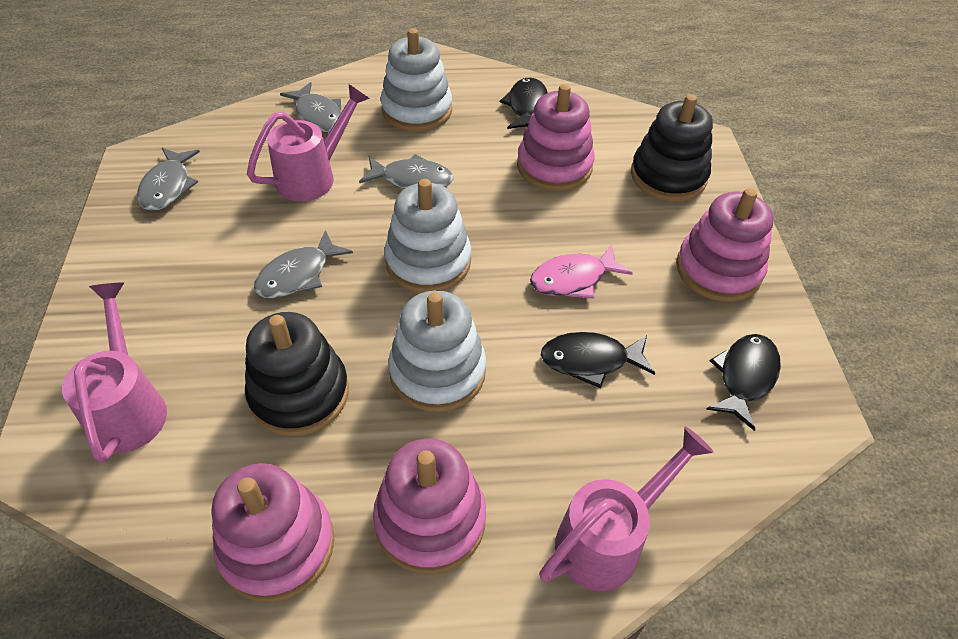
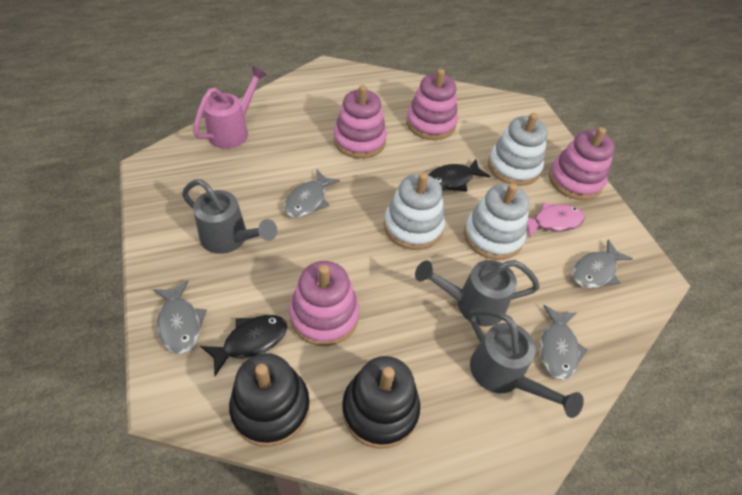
black fish: [500,78,548,129] [541,332,655,388] [706,334,781,431] = 3 -> [200,315,287,376] [429,159,490,192] = 2
grey watering can: none = 0 -> [182,179,277,254] [415,260,540,326] [469,308,584,418] = 3
pink watering can: [62,282,167,463] [247,84,370,201] [539,427,714,591] = 3 -> [193,66,267,149] = 1

